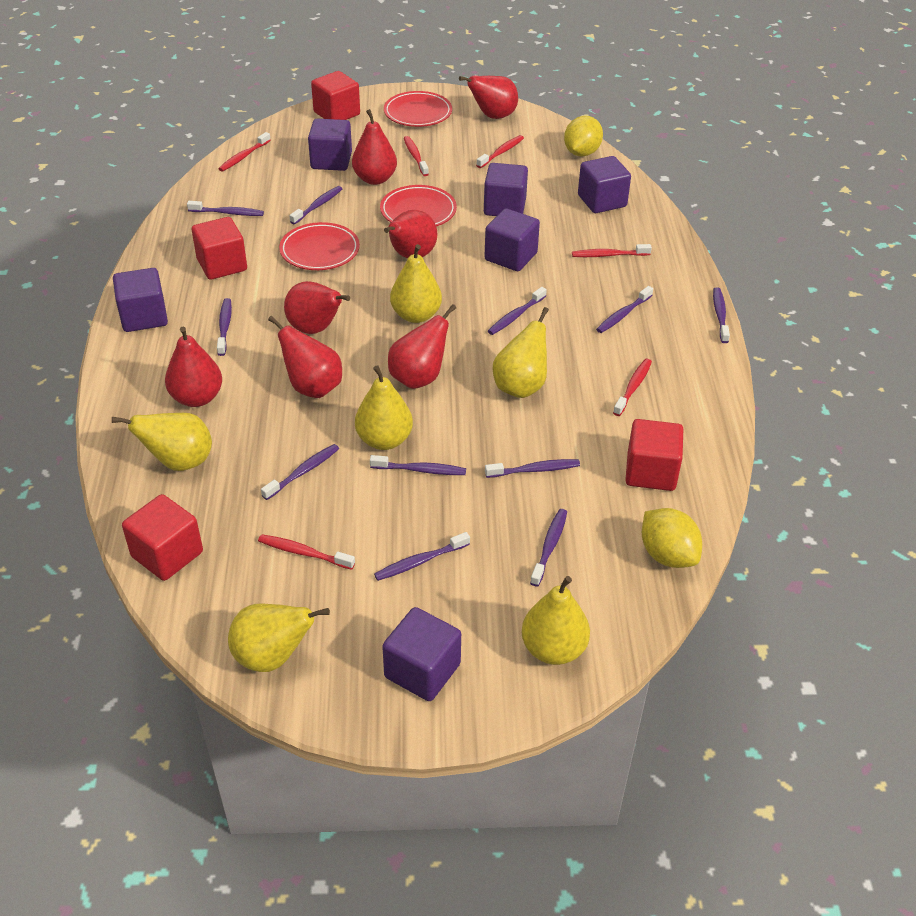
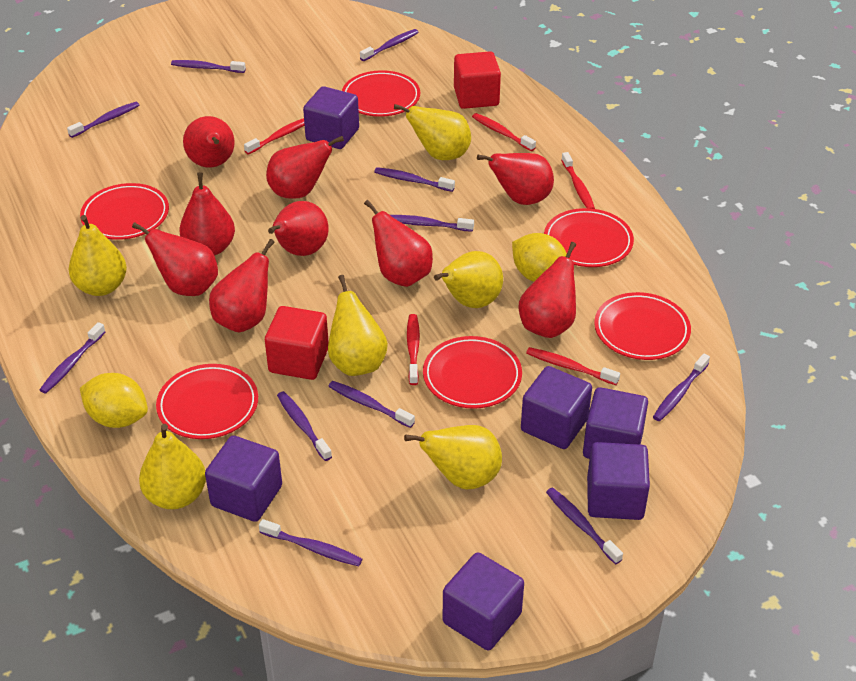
red cube: [122,494,203,581] [192,217,247,280] [311,71,360,120] [625,419,683,491] = 4 -> [265,306,329,380] [454,51,501,109] = 2
red pear: [165,327,222,407] [268,316,342,398] [284,281,350,334] [352,109,397,185] [384,210,437,258] [388,304,456,389] [459,75,518,119] = 7 -> [132,222,218,296] [180,172,235,256] [183,116,235,168] [209,239,275,333] [266,136,344,199] [268,201,329,256] [364,200,433,287] [477,153,554,205] [518,242,576,338] = 9
red plate: [279,222,360,270] [380,185,457,226] [384,91,452,127] = 3 -> [80,183,169,240] [156,364,258,439] [342,70,420,117] [423,336,522,409] [544,208,634,267] [594,292,691,360] = 6
red toothbrush: [218,132,271,172] [258,534,355,570] [404,136,429,176] [476,135,524,168] [572,244,652,257] [613,359,652,416] = 6 -> [244,118,305,154] [407,314,420,385] [472,113,536,151] [526,347,620,385] [561,152,595,209] = 5

